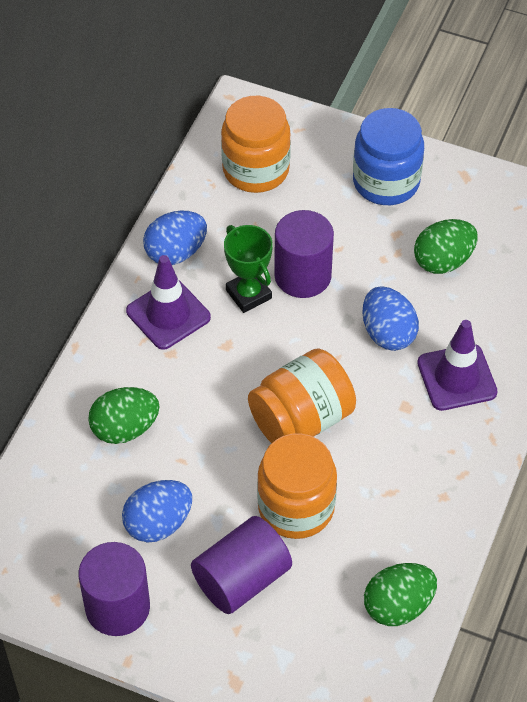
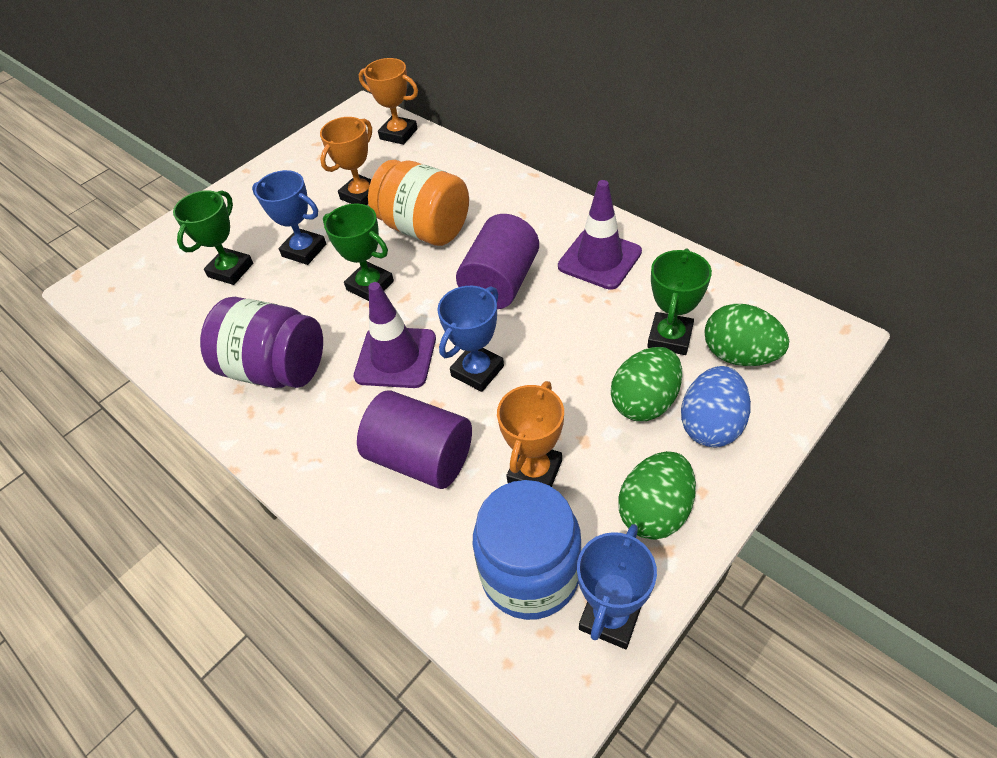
blue egg: [122,480,192,543] [143,211,207,265] [362,286,419,351] = 3 -> [681,366,751,448] = 1
blue trophy: none = 0 -> [252,170,326,265] [437,286,504,392] [577,524,657,649] = 3
green trophy: [224,225,273,313] = 1 -> [173,190,253,285] [323,204,394,301] [647,248,712,355] = 3
orange jar: [221,96,291,193] [248,349,356,443] [257,433,337,539] = 3 -> [368,160,469,246] = 1
orange trophy: none = 0 -> [320,117,372,205] [359,58,418,145] [497,381,564,487] = 3
purple cylinder: [78,542,150,636] [191,516,292,614] [274,210,334,298] = 3 -> [357,391,472,489] [456,214,539,309] = 2
purple jar: none = 0 -> [200,297,323,388] = 1

